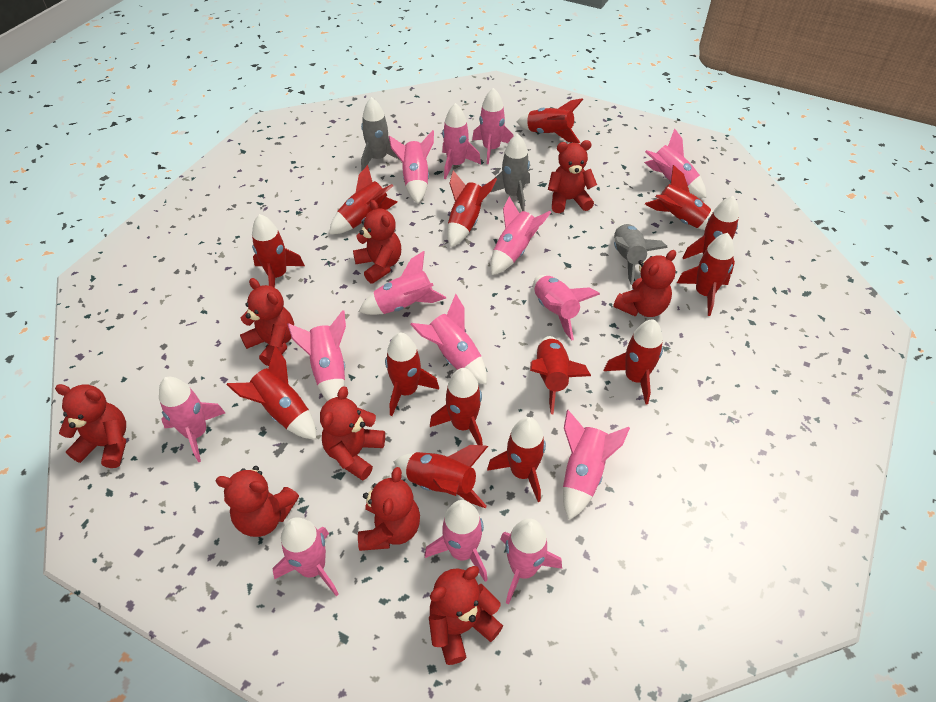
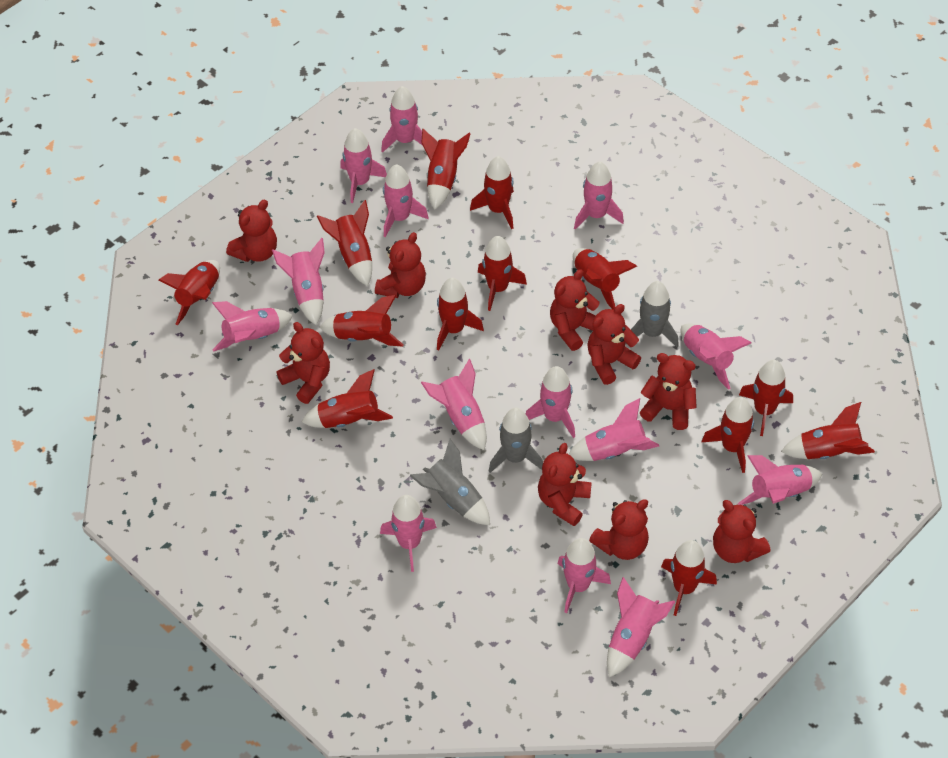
red rocket: [226,347,316,440] [252,214,305,288] [329,165,397,234] [385,333,439,416] [394,445,488,508] [430,368,483,445] [447,170,497,247] [487,417,546,502] [517,98,583,143] [530,336,591,414] [604,319,663,405] [645,165,713,230] [677,233,734,316] [683,196,739,275] = 14 -> [158,260,220,325] [301,369,393,428] [317,200,372,286] [319,295,404,347] [421,129,471,209] [437,278,484,350] [470,156,514,229] [478,236,527,311] [573,248,637,310] [661,540,717,616] [702,397,754,473] [739,360,793,436] [781,402,875,459] = 13

